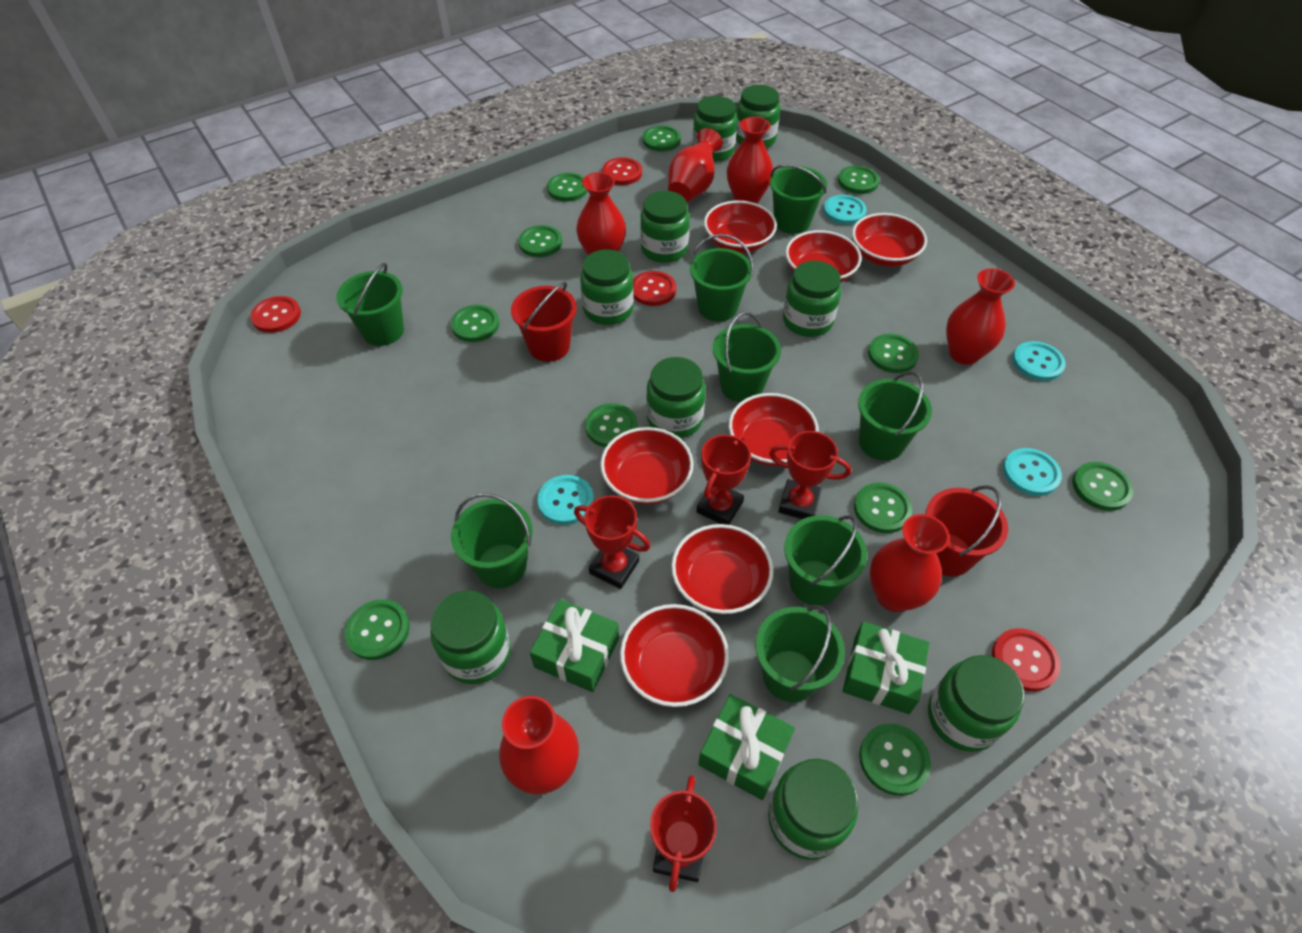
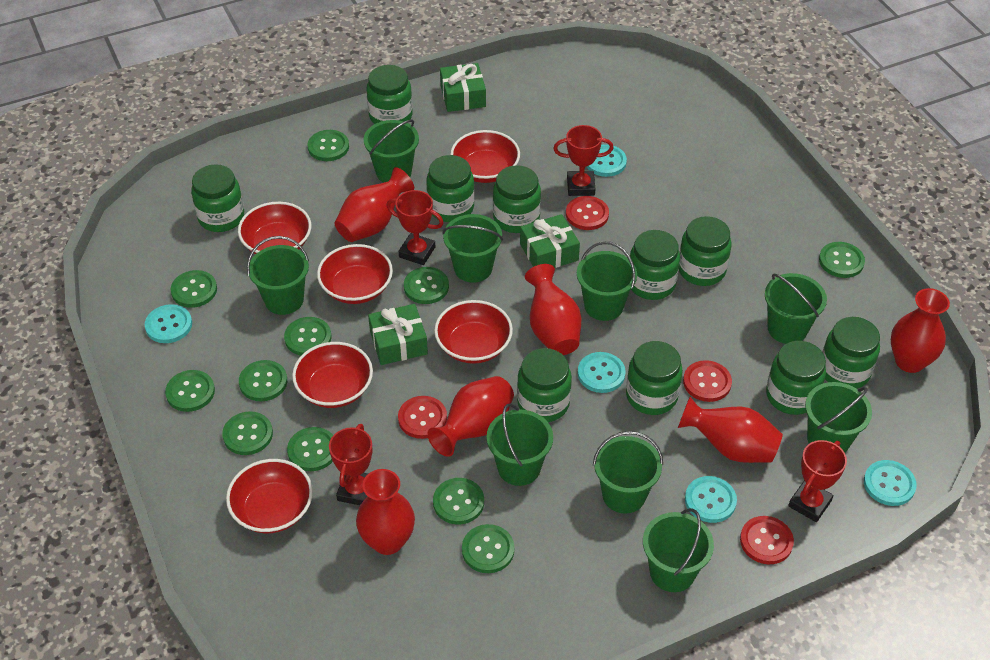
green bucket: [336,263,404,346] [451,493,533,588] [690,234,754,322] [713,312,781,402] [755,605,845,702] [770,164,827,234] [784,515,867,606] [858,371,932,461] = 8 -> [247,236,309,315] [364,119,419,183] [442,214,503,283] [487,404,553,486] [577,241,637,321] [593,431,663,514] [643,508,714,592] [765,273,827,344] [805,382,872,453] = 9
green jar: [430,590,511,684] [580,249,634,325] [640,191,690,263] [646,357,706,439] [693,96,737,162] [736,85,781,148] [768,759,858,860] [783,261,841,337] [928,655,1025,752] = 9 -> [191,164,244,232] [366,65,413,124] [426,155,474,222] [493,165,541,233] [517,348,572,422] [626,341,683,415] [630,230,680,300] [679,216,732,286] [766,341,826,415] [823,317,880,389] = 10
red bowl: [600,427,694,505] [620,604,729,707] [671,524,773,614] [704,200,777,253] [729,393,819,466] [785,230,862,283] [852,213,927,267] = 7 -> [226,459,313,533] [238,202,311,254] [292,342,373,408] [317,244,393,304] [434,300,513,364] [450,130,520,183] = 6
red bucket: [511,282,577,362] [926,485,1008,576] = 2 -> none = 0
turquoise button: [537,475,594,525] [823,195,867,225] [1003,448,1062,496] [1012,341,1066,381] = 4 -> [145,304,192,343] [578,352,626,393] [586,144,627,177] [685,476,737,523] [864,460,917,506] = 5

